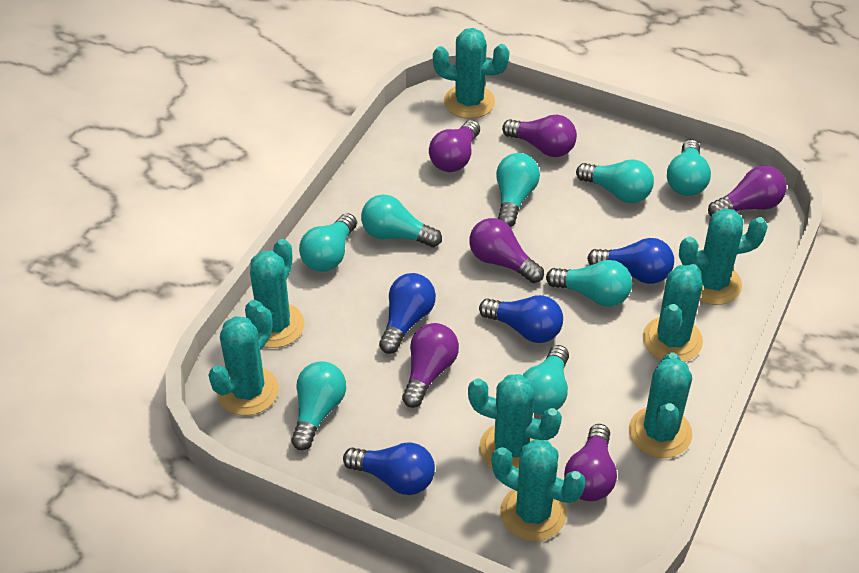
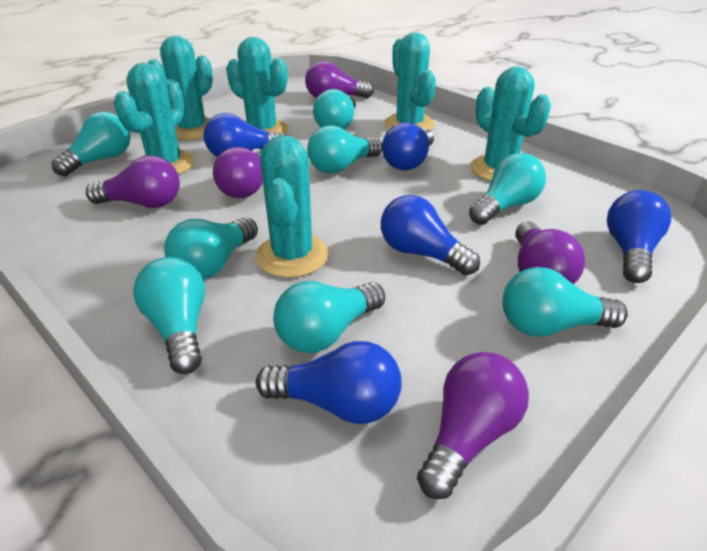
blue light bulb: [343,442,435,495] [379,273,436,354] [479,295,563,343] [587,238,674,284] = 4 -> [204,113,286,157] [256,341,402,424] [381,195,480,275] [382,123,434,171] [607,190,671,283] = 5
purple light bulb: [402,323,459,408] [429,120,480,172] [469,218,544,283] [502,115,577,157] [564,424,617,501] [708,166,787,216] = 6 -> [86,155,180,208] [213,147,263,198] [305,61,374,98] [417,352,529,499] [515,221,585,284] = 5
turquoise cactus: [208,306,279,416] [245,239,304,348] [433,28,510,119] [468,374,562,469] [492,439,586,541] [629,352,692,458] [643,264,703,362] [679,208,768,305] = 8 -> [114,63,195,175] [148,36,213,140] [226,37,288,134] [256,135,329,278] [384,33,436,130] [470,66,551,181] = 6

